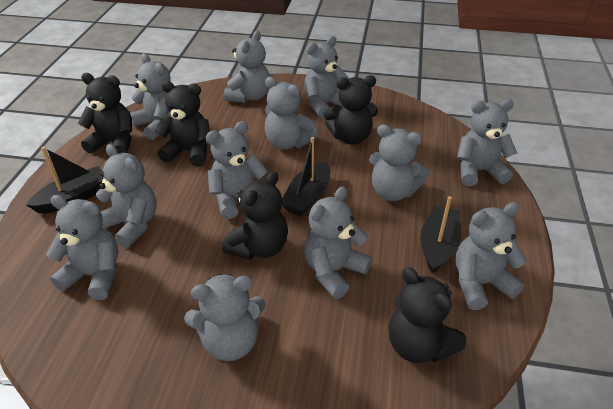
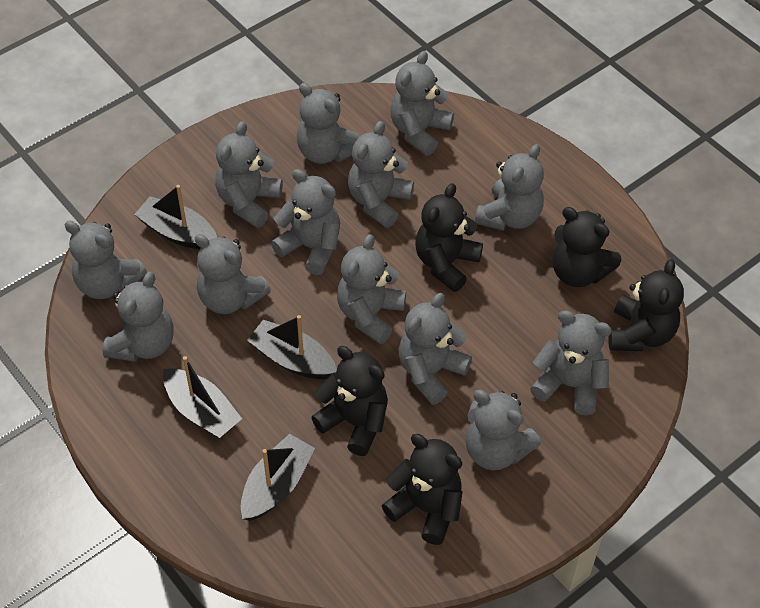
black boat: [26,147,104,214] [282,137,330,217] [420,196,461,273] = 3 -> [134,185,217,249] [163,356,242,438] [241,434,315,521] [247,315,337,379] = 4
grey teddy bear: [46,195,118,300] [96,144,157,248] [130,53,171,140] [184,274,266,361] [206,121,268,219] [224,30,270,103] [265,77,318,150] [304,36,349,119] [304,187,372,299] [369,124,430,201] [456,202,527,310] [457,99,517,186] = 12 -> [64,221,147,299] [103,272,174,362] [194,234,271,314] [215,121,283,228] [271,169,340,275] [297,83,360,164] [337,234,406,344] [348,121,414,228] [390,51,454,156] [398,293,472,405] [466,390,541,471] [475,144,544,231] [530,310,612,415] = 13

